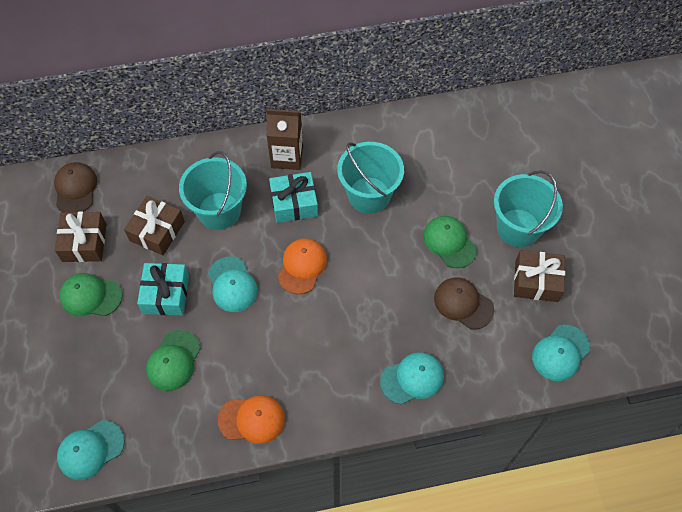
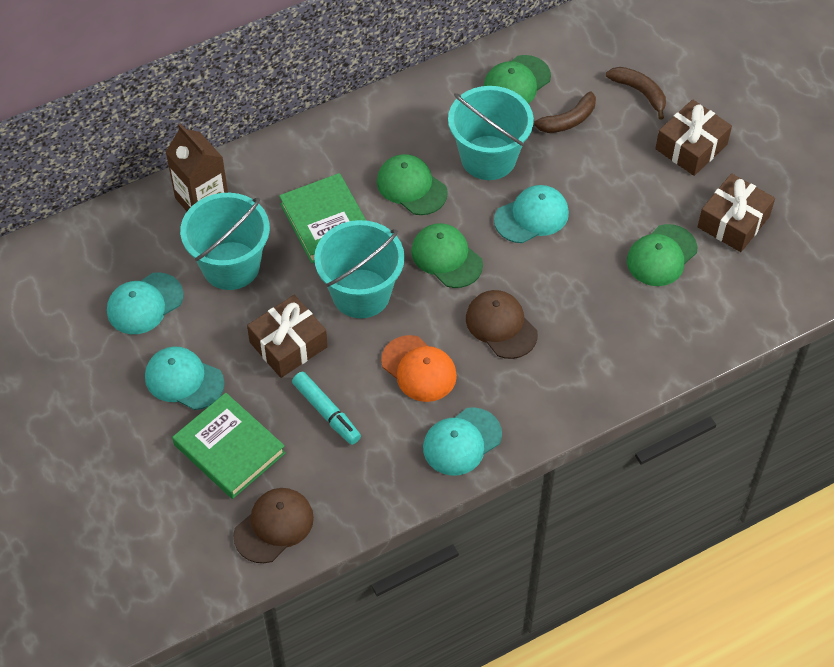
brown banana: none = 0 -> [533,91,596,133] [606,67,666,119] = 2
green book: none = 0 -> [172,393,286,499] [279,173,366,263] = 2
green cap: [60,273,123,316] [146,330,201,391] [423,216,477,268] = 3 -> [377,154,448,215] [411,223,483,288] [484,55,551,104] [627,224,697,286] = 4
orange cap: [218,395,285,444] [278,238,327,294] = 2 -> [381,335,457,402] = 1
turquoise gift: [137,263,189,316] [269,172,318,223] = 2 -> none = 0
turquoise marker: none = 0 -> [292,372,361,445] = 1

